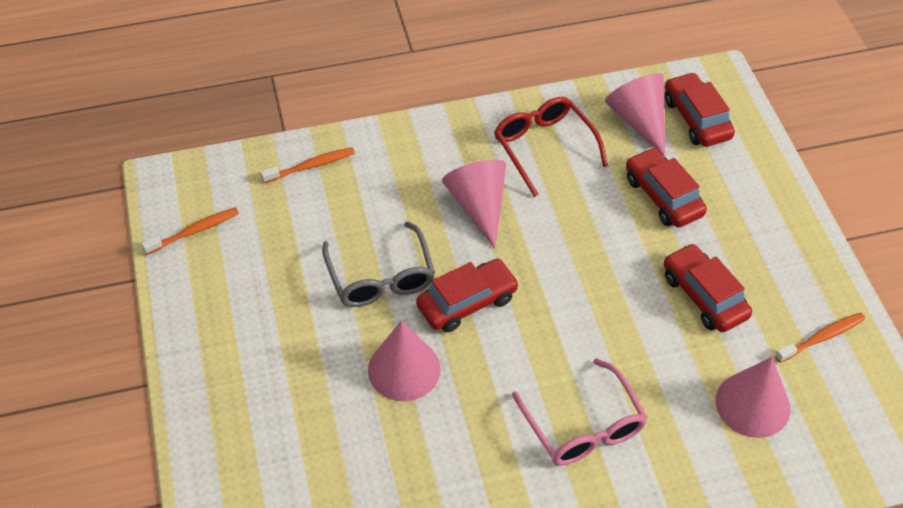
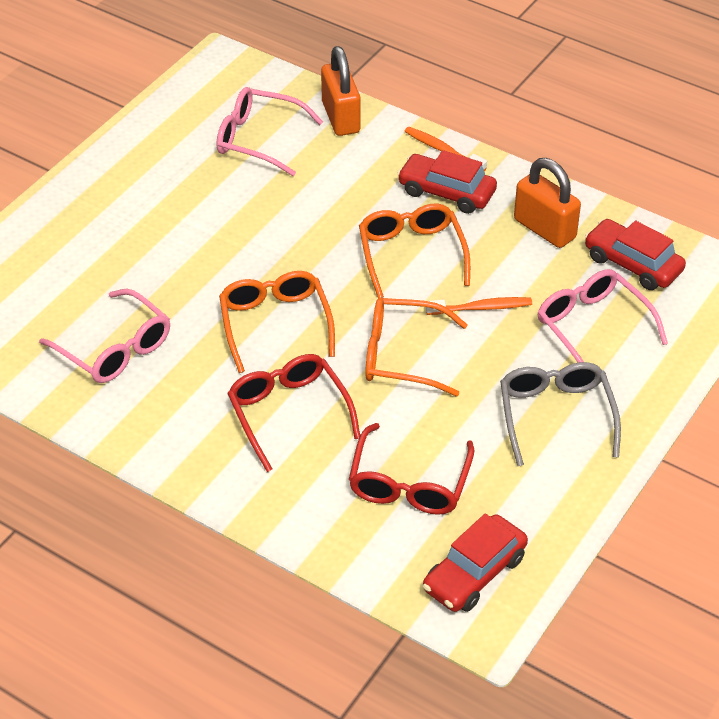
orange glasses: none = 0 -> [219,271,335,373] [359,204,470,298] [365,298,468,396] = 3
orange padlock: none = 0 -> [321,46,361,136] [514,158,581,248] = 2
orange toothbrush: [142,207,239,255] [260,147,355,183] [775,312,865,363] = 3 -> [404,127,487,171] [425,297,532,315] = 2
pink cone: [368,321,441,401] [442,160,506,248] [605,73,665,157] [716,357,791,438] = 4 -> none = 0
pink glasses: [512,358,648,466] = 1 -> [39,289,170,383] [217,87,323,176] [538,269,668,363] = 3
red car: [416,259,519,332] [626,147,707,228] [664,243,752,332] [665,72,735,147] = 4 -> [397,150,497,214] [423,513,528,612] [585,219,686,290] = 3
red glasses: [494,97,608,197] = 1 -> [227,354,360,472] [349,423,474,515] = 2

